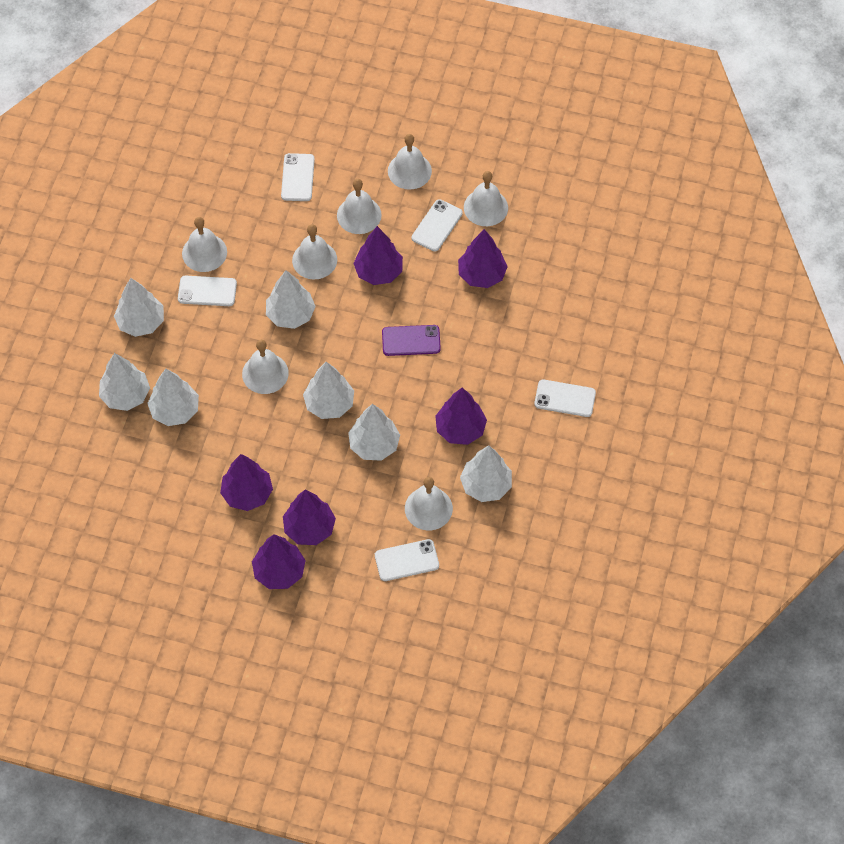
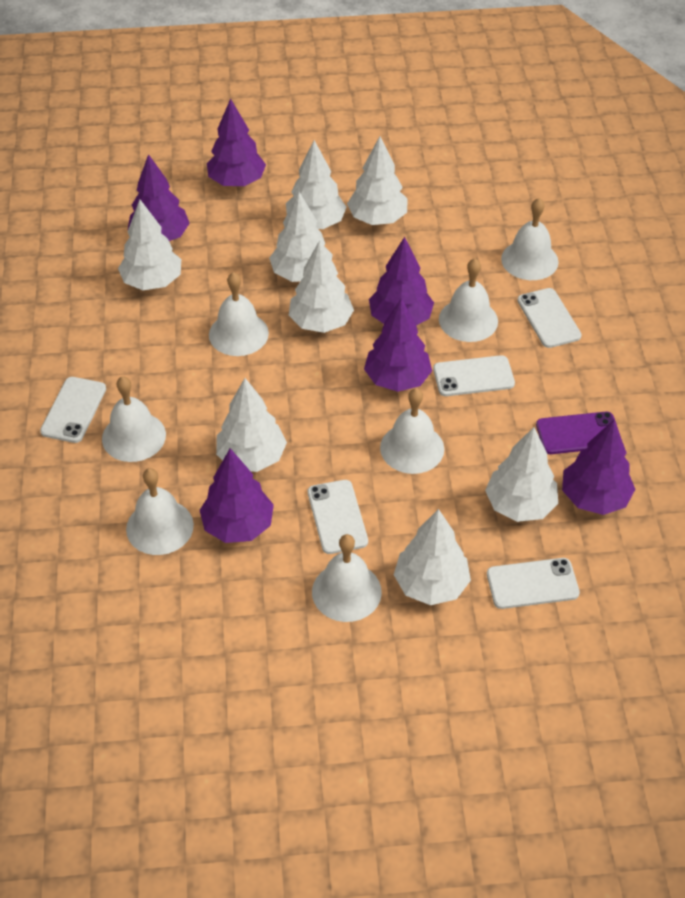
white tree: [99,353,150,411] [114,278,164,337] [147,369,199,426] [266,270,316,329] [303,362,354,419] [348,404,400,461] [460,445,512,502] = 7 -> [118,200,181,290] [216,378,287,472] [269,192,333,282] [286,140,347,229] [289,240,354,333] [347,136,407,225] [394,509,471,605] [485,427,558,522] = 8

